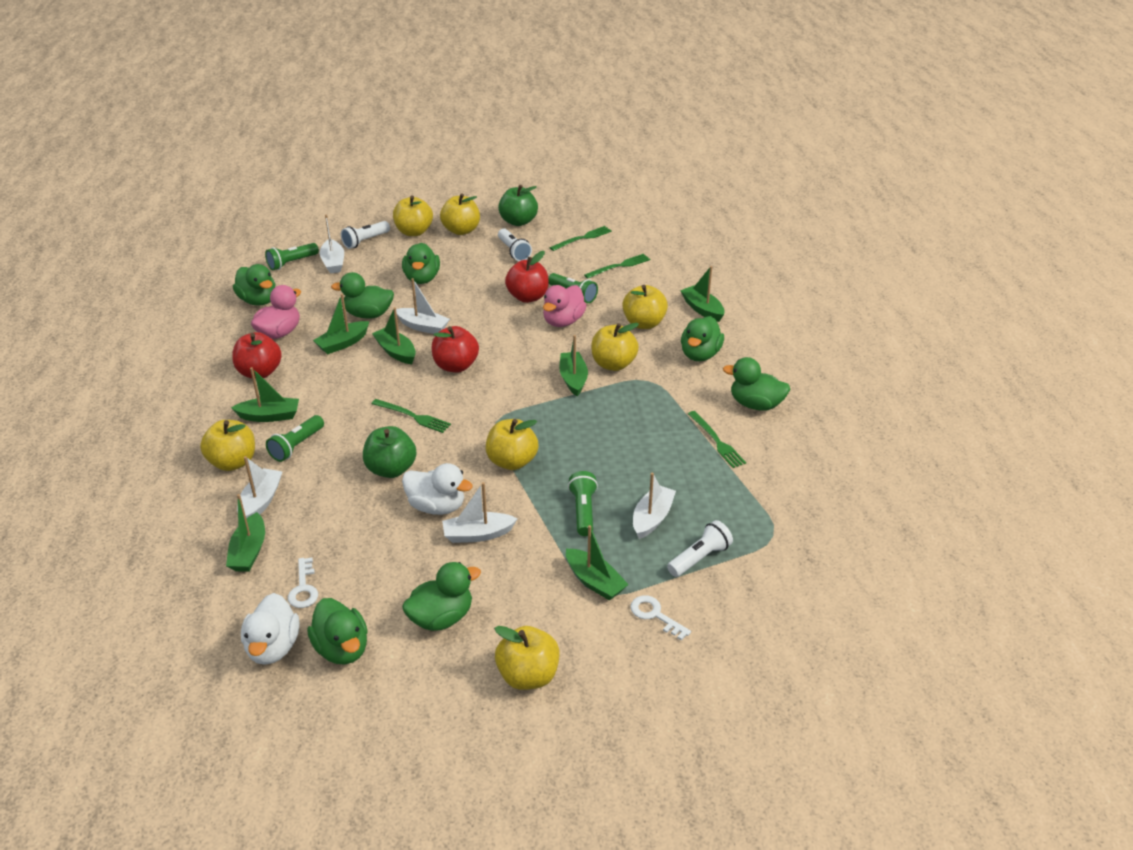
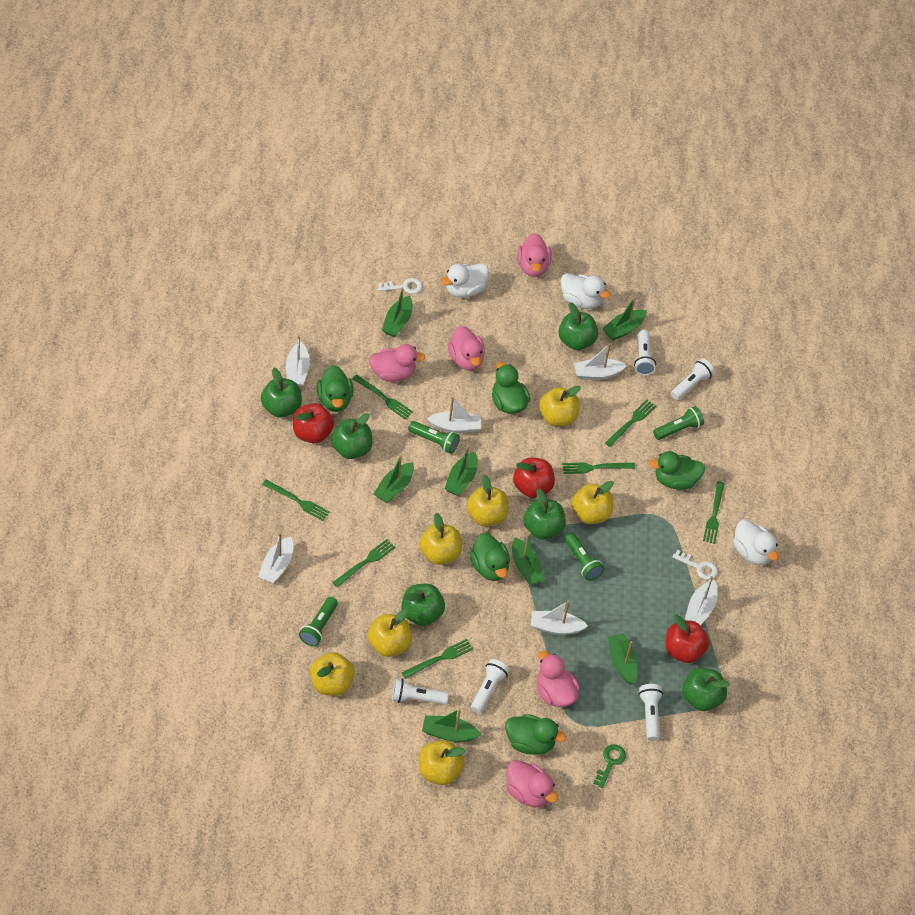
green apple: [363,426,416,478] [498,185,538,226] = 2 -> [261,368,302,418] [331,413,373,459] [402,584,445,626] [523,488,566,540] [558,302,598,350] [682,668,730,711] = 6
green duck: [233,264,276,306] [307,598,368,664] [331,272,394,319] [402,243,440,284] [402,562,481,631] [681,316,724,361] [723,357,790,411] = 7 -> [317,365,353,412] [470,533,510,581] [492,362,530,414] [505,714,566,755] [649,451,705,490] = 5
green fork: [372,399,451,433] [550,226,612,251] [584,254,650,279] [688,411,746,468] = 4 -> [262,480,330,521] [332,539,395,587] [352,374,413,420] [402,639,473,679] [562,462,635,474] [605,400,656,447] [703,481,725,544] = 7
green key: none = 0 -> [593,744,626,788] = 1
pink duck: [251,285,301,339] [543,285,586,327] = 2 -> [369,344,426,382] [448,326,485,371] [506,760,558,808] [517,233,552,277] [537,651,580,707] = 5
white boat: [237,456,283,519] [320,215,344,274] [396,278,450,334] [442,482,517,543] [633,472,676,539] = 5 -> [258,532,293,583] [286,335,310,386] [427,397,481,433] [531,601,588,635] [574,343,627,380] [685,576,718,626] = 6
white duck: [241,593,299,665] [402,463,473,515] = 2 -> [441,263,489,298] [561,273,611,309] [733,519,779,565] = 3
white flashlight: [341,221,390,249] [498,229,532,261] [667,520,733,577] = 3 -> [392,679,449,705] [471,659,510,713] [634,330,656,375] [639,684,663,741] [671,359,715,400] = 5

